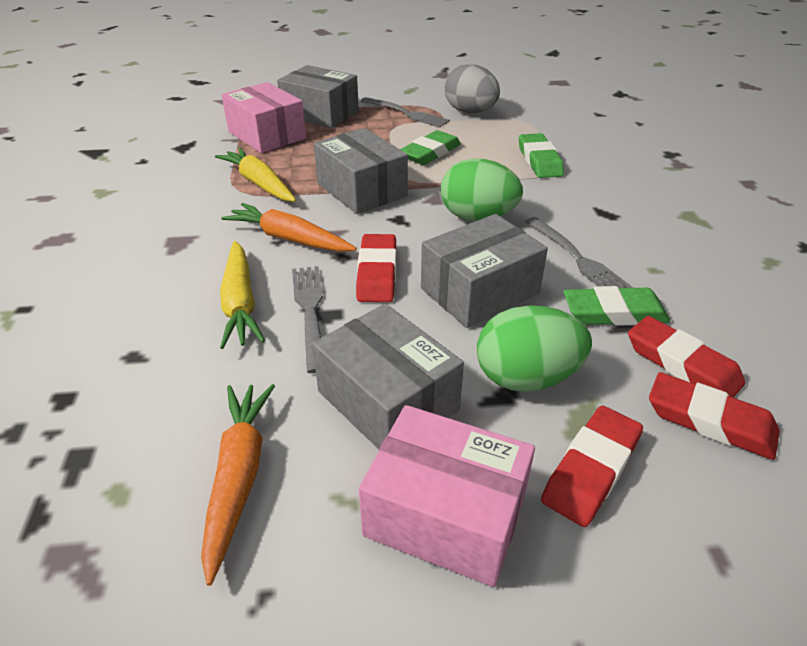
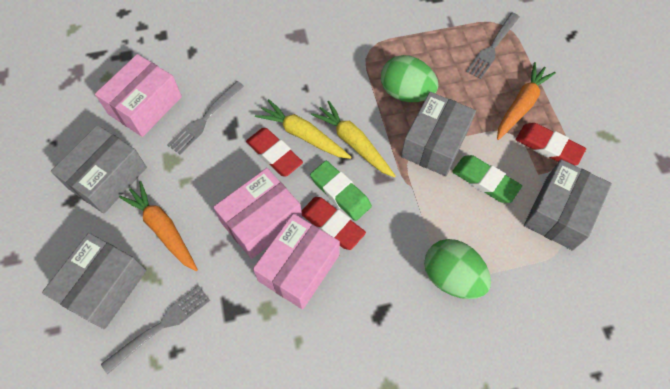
green eraser: [400,130,461,165] [519,133,564,178] [563,286,670,326] = 3 -> [310,161,372,221] [452,155,522,203] = 2
grey egg: [445,64,500,113] = 1 -> none = 0
pink box: [222,82,306,153] [359,405,535,587] = 2 -> [95,54,182,137] [213,168,302,259] [253,214,340,310] = 3
red eraser: [356,234,396,302] [541,406,643,527] [628,316,745,397] [649,372,780,460] = 4 -> [246,128,303,177] [301,197,366,250] [516,123,586,165] = 3

